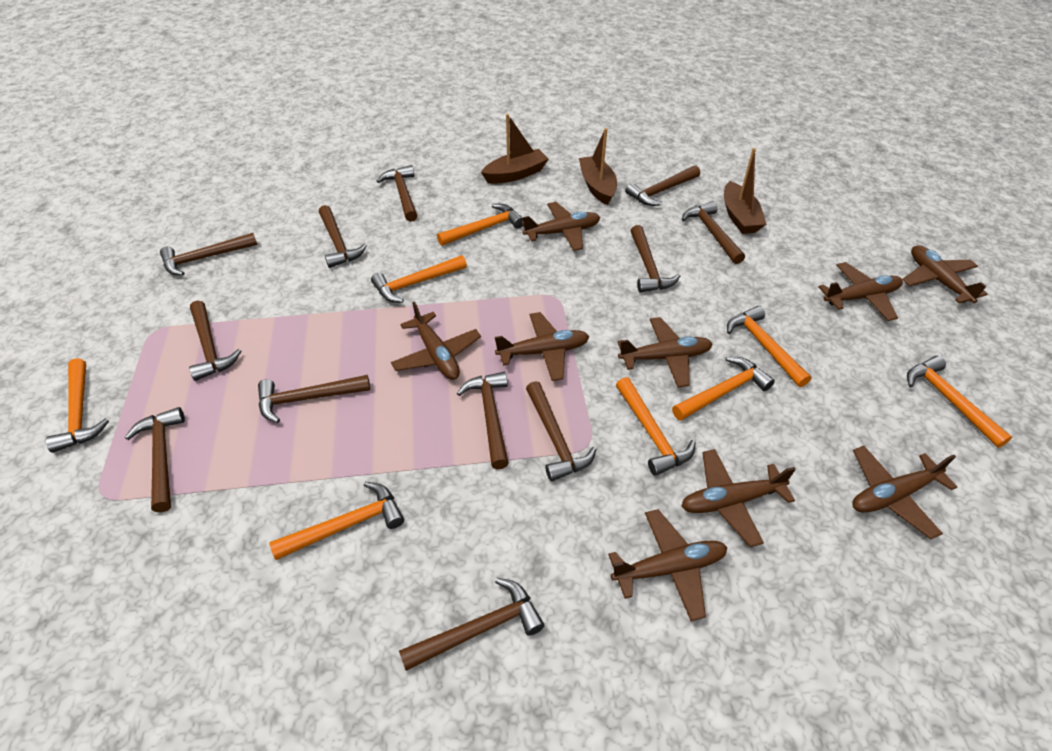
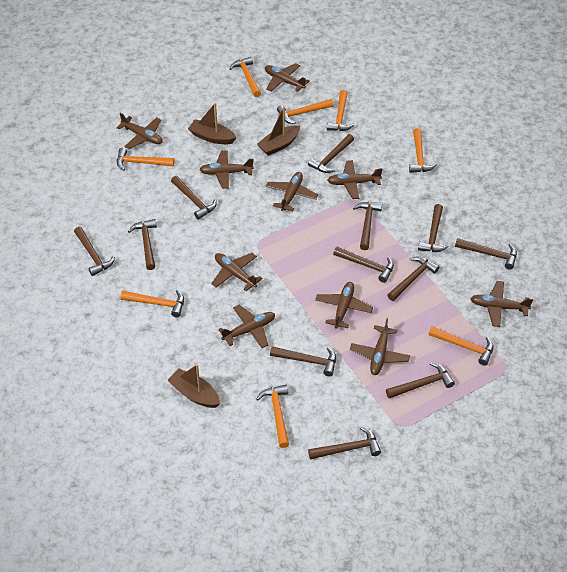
brown plane: [391,302,481,380] [495,312,589,381] [522,202,600,251] [608,509,727,621] [618,317,713,387] [682,449,796,547] [818,262,903,321] [852,446,957,539] [902,245,987,303] = 9 -> [116,113,163,149] [199,150,254,189] [211,253,263,291] [218,305,275,348] [265,63,309,92] [266,172,318,211] [315,282,373,329] [327,160,382,199] [350,318,410,375] [471,281,533,327] = 10

